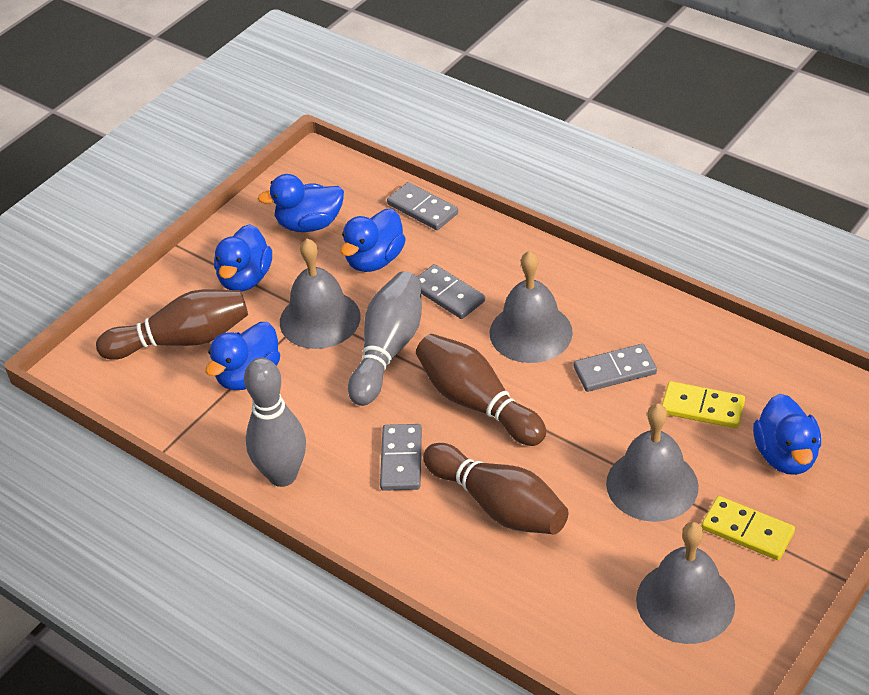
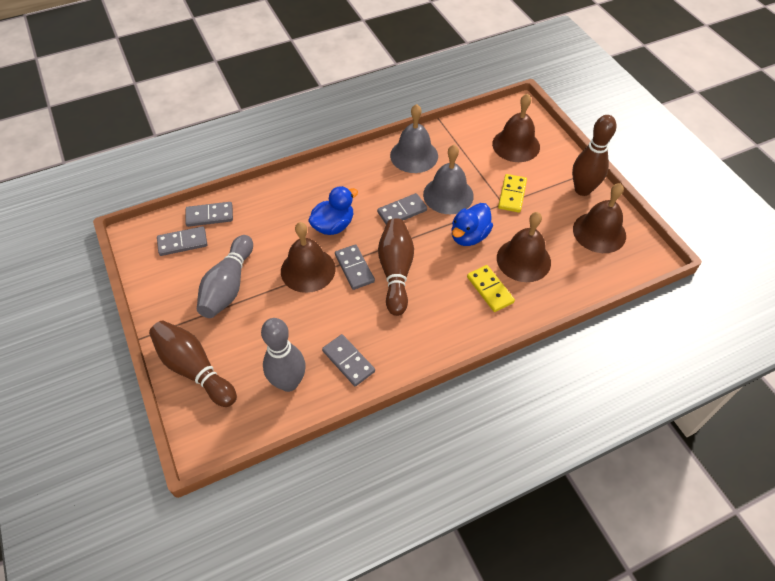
blue duck: [206,322,280,390] [214,224,272,292] [258,174,344,232] [340,209,406,272] [753,394,821,475] = 5 -> [308,186,358,235] [452,203,493,246] = 2
brown bell: none = 0 -> [281,222,336,293] [492,93,540,162] [497,212,551,282] [573,183,626,253] = 4
grey bell: [280,239,361,349] [490,251,573,363] [606,404,699,522] [636,522,735,644] = 4 -> [390,104,438,173] [423,145,474,214] = 2
grey domino: [380,424,422,491] [387,182,458,230] [417,264,485,319] [574,344,657,392] = 4 -> [157,226,207,256] [185,202,233,227] [322,334,375,386] [335,244,375,290] [377,193,427,224] = 5

